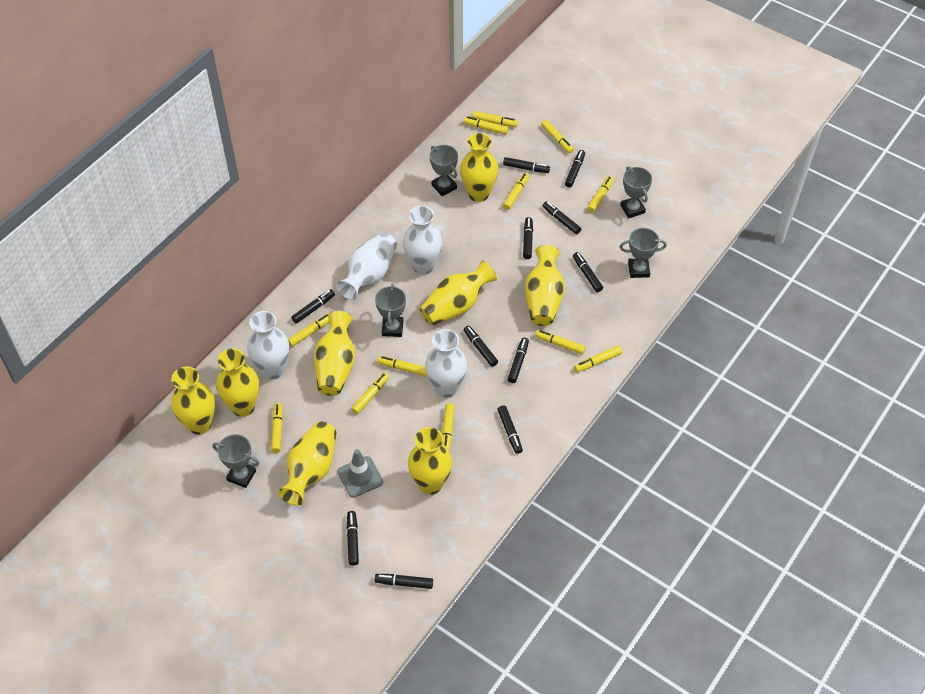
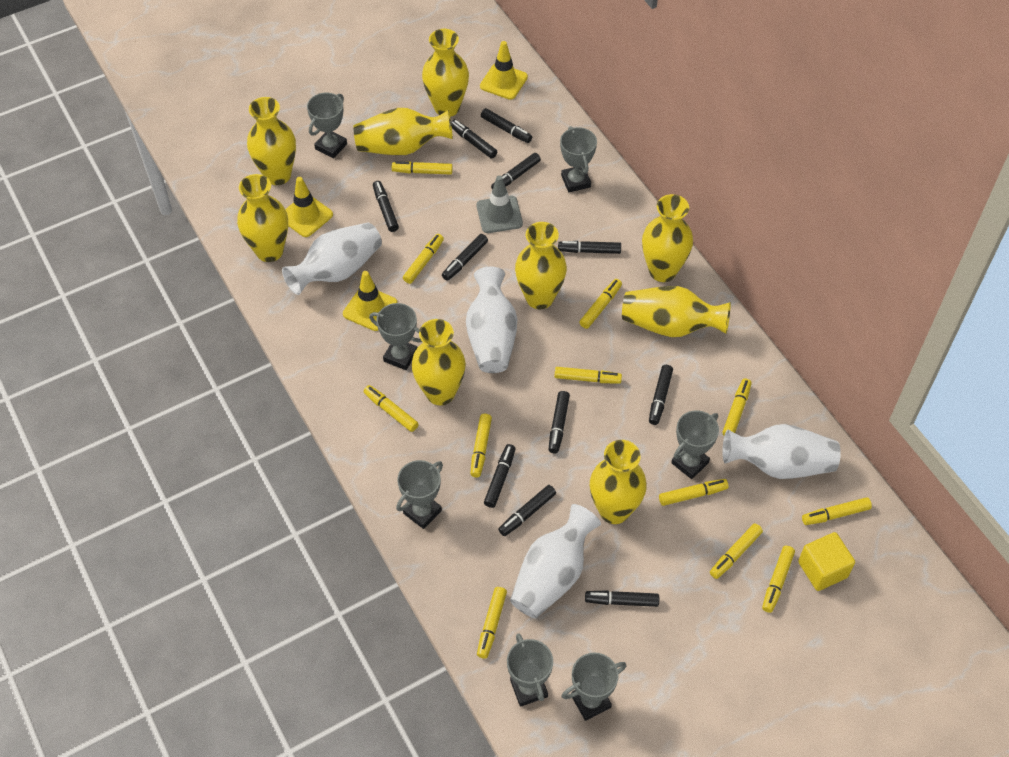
grey trophy: [212,434,259,488] [375,284,406,337] [430,145,458,196] [620,167,652,218] [620,228,667,278] = 5 -> [307,93,347,158] [369,303,422,370] [396,460,443,529] [507,633,553,707] [560,126,597,192] [561,652,626,721] [671,411,719,479] = 7
yellow cube: none = 0 -> [798,532,855,591] = 1
yellow traffic cone: none = 0 -> [285,177,333,237] [343,271,397,331] [480,41,528,100] = 3
yellow vase: [171,366,215,435] [216,348,259,417] [278,421,337,506] [314,311,355,396] [408,427,452,495] [420,260,497,326] [460,133,498,202] [525,245,565,326] = 8 -> [237,174,288,262] [247,97,296,185] [353,108,453,155] [411,319,466,405] [422,29,469,117] [515,222,567,309] [590,440,647,524] [622,286,731,337] [642,194,693,282] = 9

